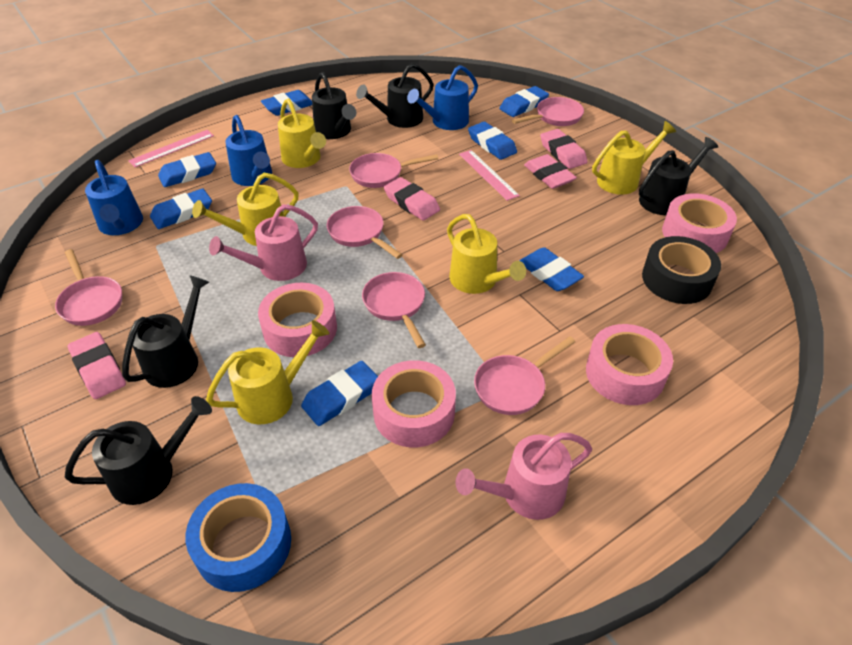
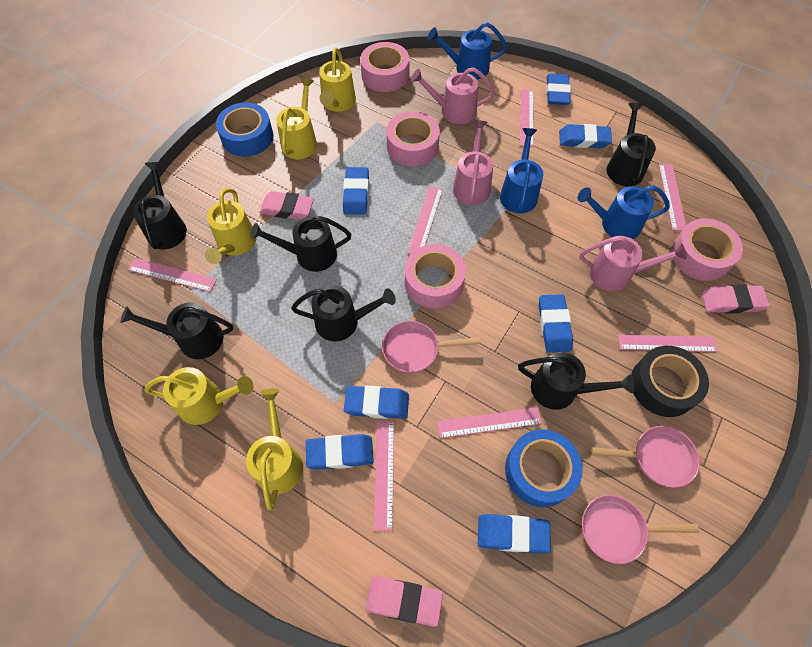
black watering can: [65,396,212,505] [122,275,209,388] [312,72,356,139] [356,63,434,128] [639,137,718,215] = 5 -> [120,302,233,359] [133,162,187,249] [250,216,351,272] [291,285,396,341] [518,352,634,410] [607,103,656,186] = 6
blue tape: [186,483,291,592] = 1 -> [216,102,273,157] [505,429,583,507] = 2
pink eraser: [68,332,126,399] [384,177,440,221] [524,154,577,189] [540,129,588,169] = 4 -> [259,191,314,220] [366,577,443,627] [701,284,770,313] = 3
pink pan: [55,249,122,326] [327,206,403,259] [349,153,438,188] [362,272,426,348] [474,337,575,415] [512,97,584,126] = 6 -> [382,321,481,373] [582,495,699,564] [591,426,700,488] = 3
pink ruler: [128,130,214,167] [459,150,520,201] = 2 -> [128,258,217,292] [374,421,394,530] [408,186,443,254] [437,407,542,438] [520,89,533,147] [618,334,718,352] [659,164,686,231] = 7
pink watering can: [209,204,318,281] [456,433,592,520] = 2 -> [411,67,495,124] [453,120,493,205] [580,236,687,291] = 3

